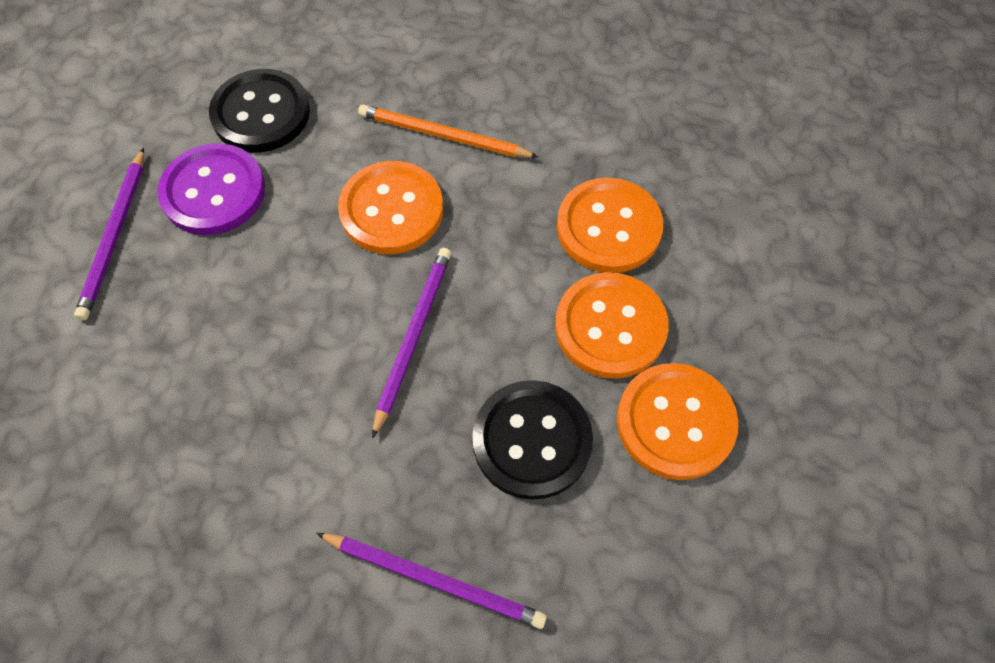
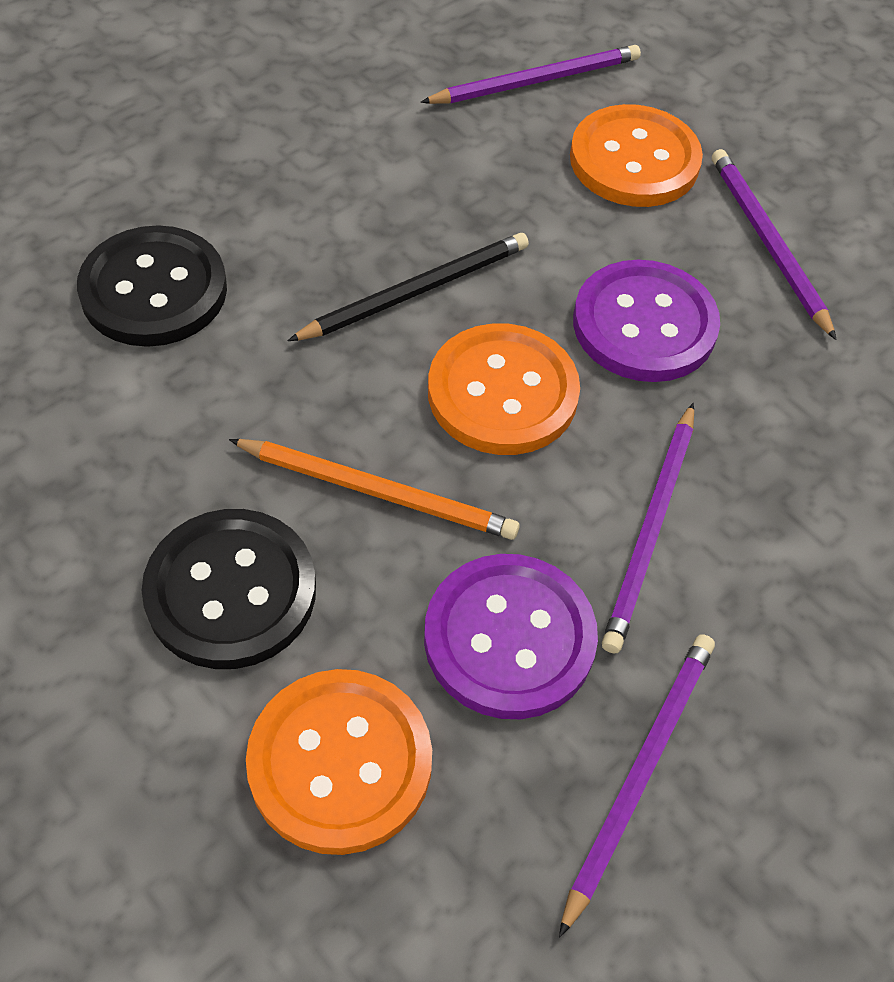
black pencil: none = 0 -> [288,233,529,341] = 1
orange button: [338,161,443,254] [555,272,669,379] [557,178,663,273] [617,363,738,480] = 4 -> [246,669,432,855] [428,323,580,455] [570,104,703,207] = 3
purple button: [157,143,265,235] = 1 -> [424,554,598,719] [573,260,720,382] = 2
purple pencil: [74,148,144,320] [316,533,547,629] [372,248,451,439] = 3 -> [420,45,641,104] [559,634,715,937] [602,403,694,653] [712,149,836,340] = 4

